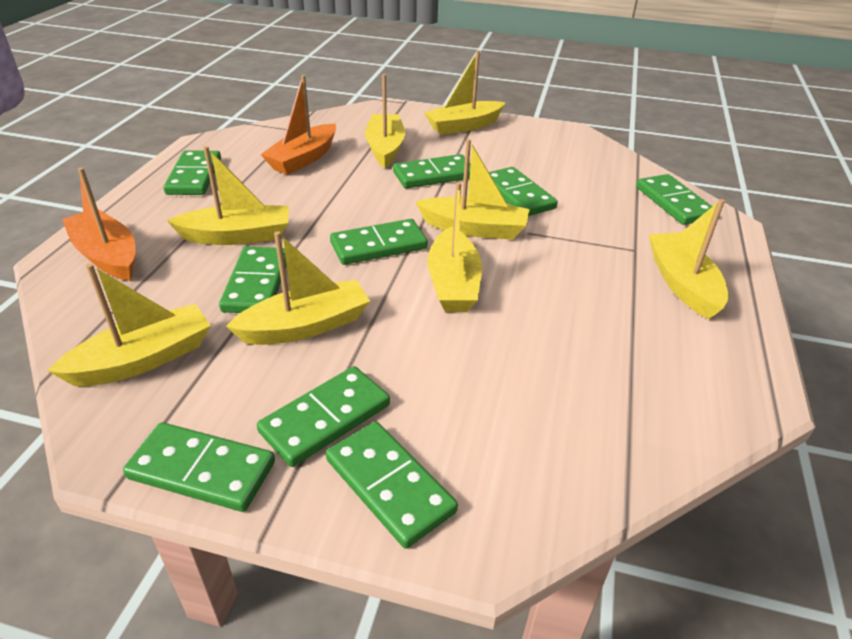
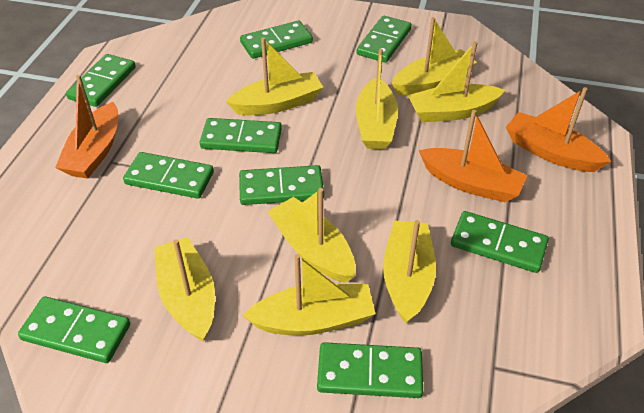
orange boat: [62,167,136,281] [261,75,336,175] = 2 -> [55,75,118,179] [419,110,528,202] [506,87,611,172] = 3

